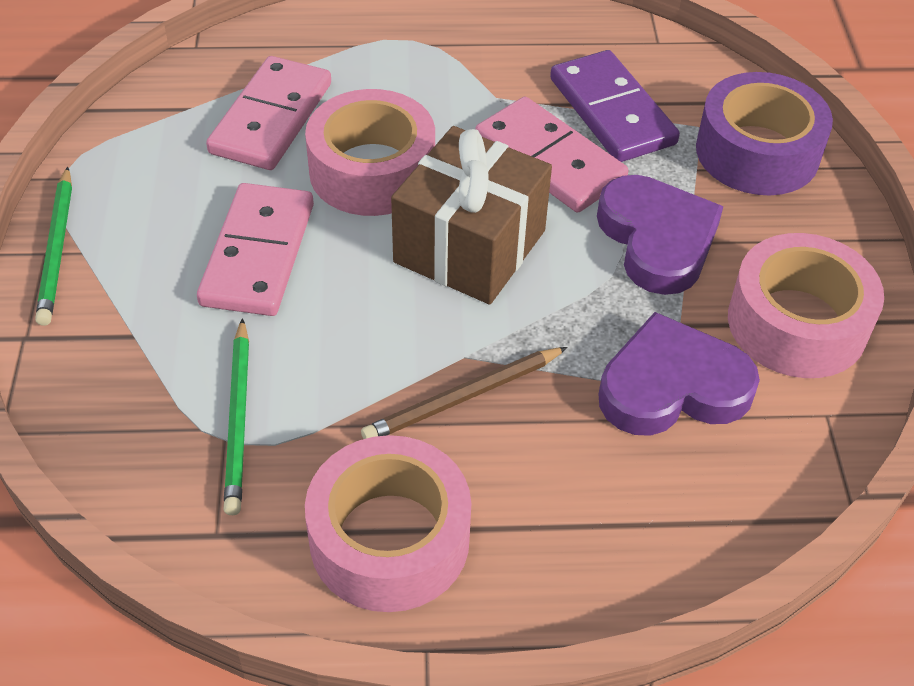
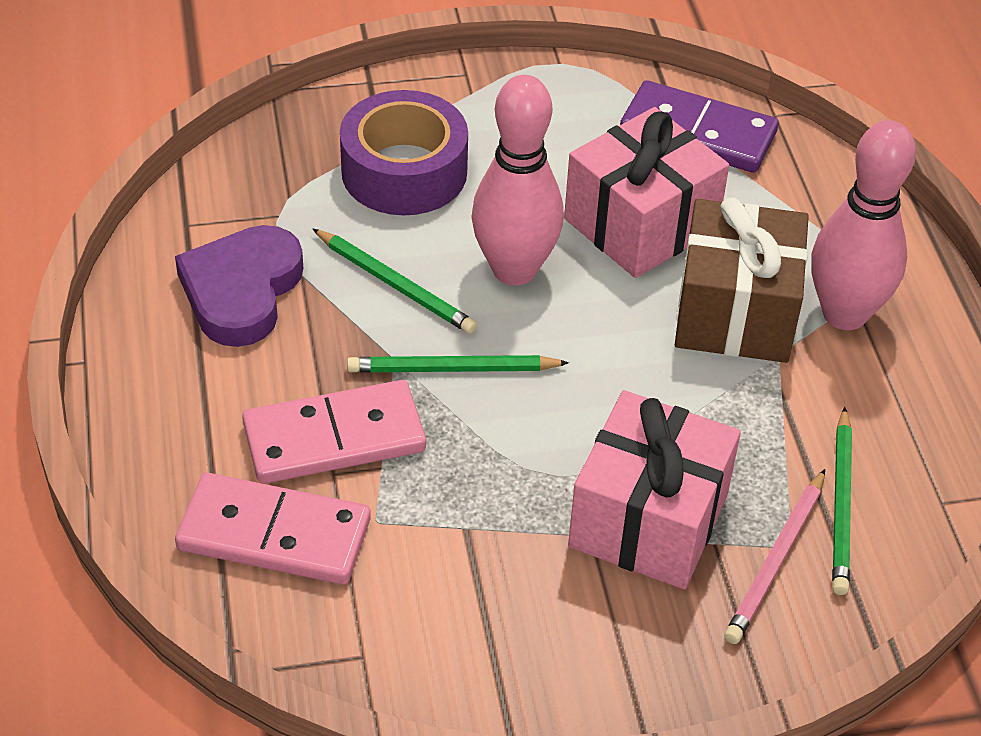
brown pencil: [361,347,568,439] = 1 -> none = 0
green pencil: [35,167,72,326] [224,318,249,515] = 2 -> [313,229,477,334] [347,355,569,372] [832,407,852,595] = 3
pink bowling pin: none = 0 -> [471,75,564,285] [811,120,916,330] = 2
pink domino: [197,183,314,316] [206,56,331,170] [475,97,629,212] = 3 -> [175,473,371,584] [242,380,426,484] = 2
pink gift: none = 0 -> [564,107,729,278] [568,390,741,589] = 2
pink pencil: none = 0 -> [724,469,825,644] = 1
pink tape: [305,89,435,216] [305,435,471,612] [728,233,884,378] = 3 -> none = 0
purple heart: [597,175,724,295] [598,312,760,436] = 2 -> [175,225,303,347] = 1

